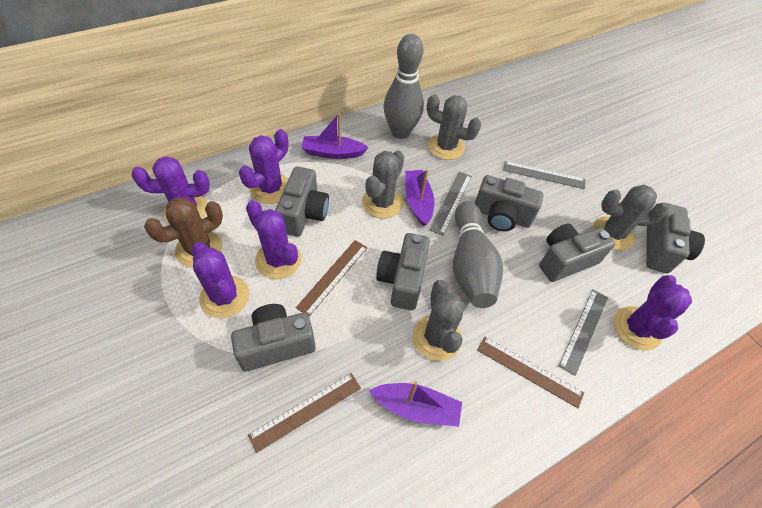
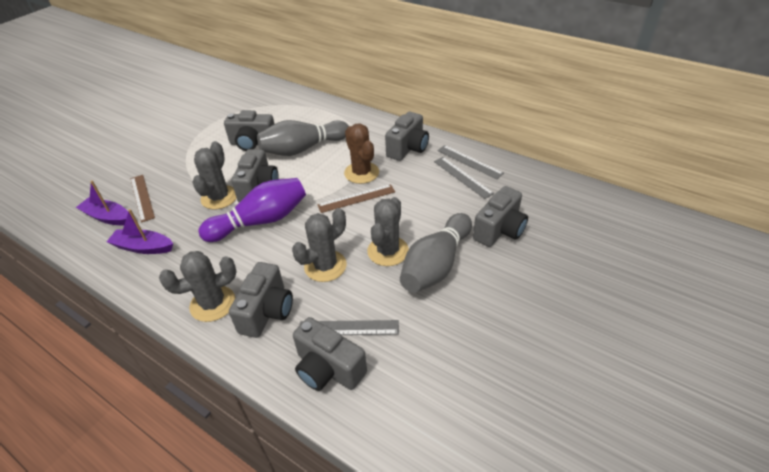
brown ruler: [248,373,361,453] [296,240,368,317] [477,337,584,408] = 3 -> [131,175,155,223] [317,184,395,213] = 2
purple boat: [302,113,369,159] [369,381,462,427] [405,169,434,226] = 3 -> [76,180,128,226] [106,209,173,254] = 2
purple bowling pin: none = 0 -> [198,178,306,242] = 1
purple cactus: [131,156,210,223] [192,242,249,318] [239,129,289,204] [246,200,302,279] [614,275,692,350] = 5 -> none = 0

